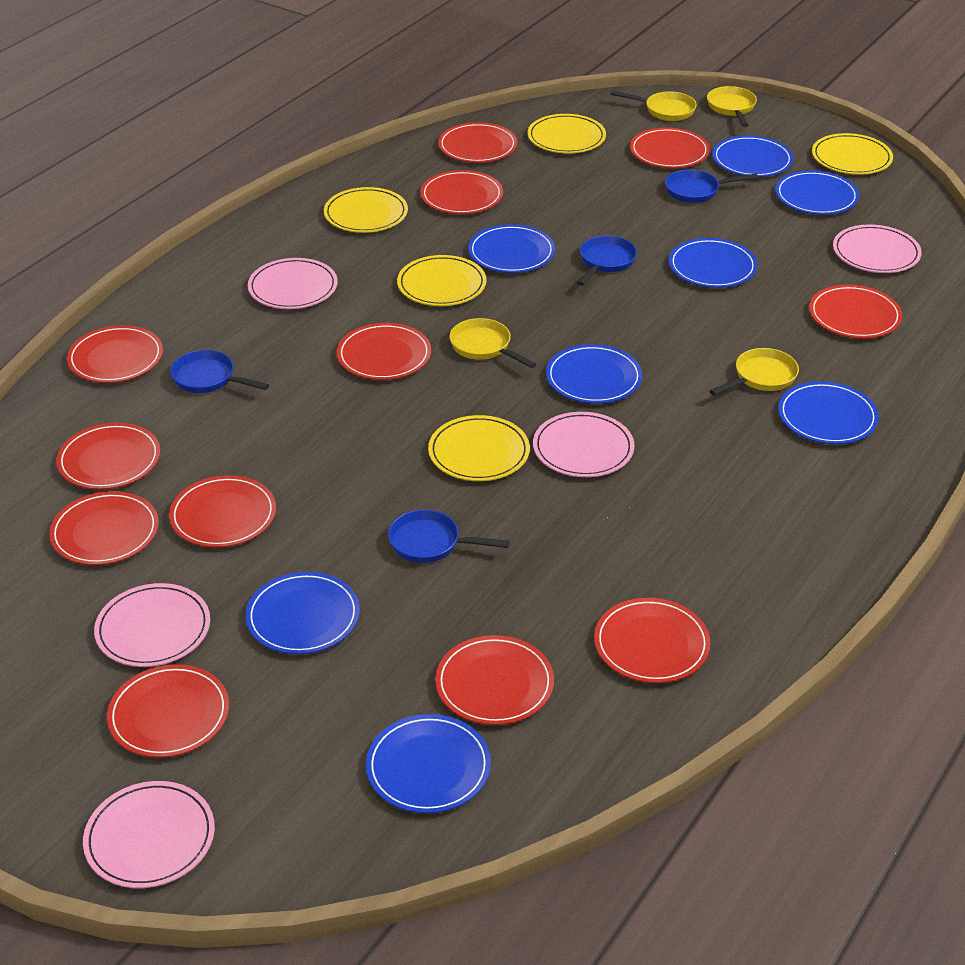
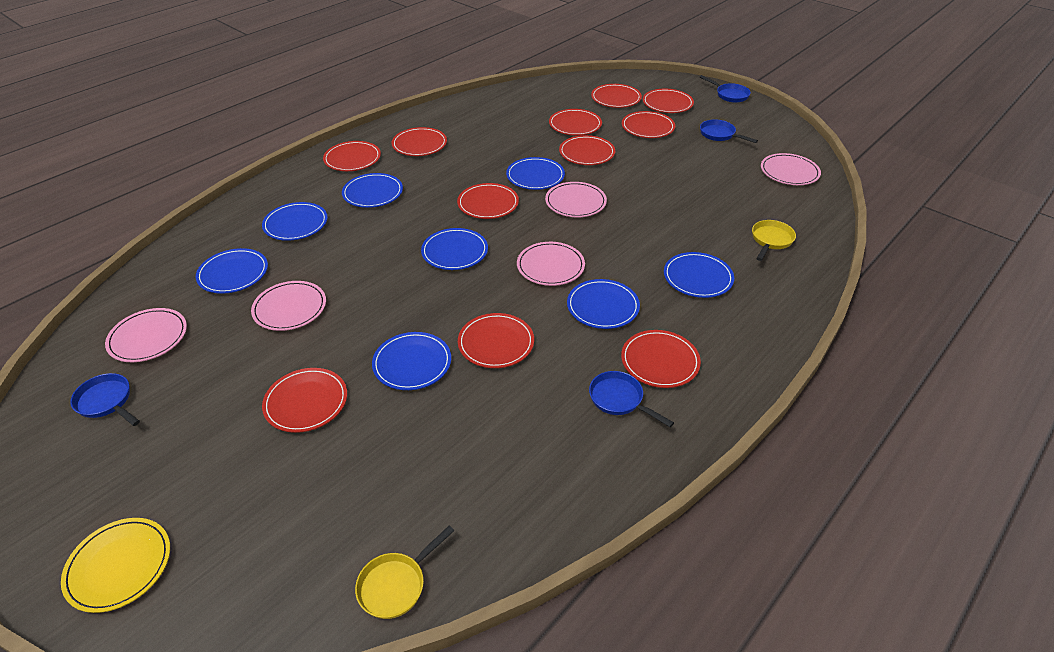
red plate: [49,491,159,565] [56,423,160,490] [67,325,163,383] [107,664,229,758] [169,475,276,548] [337,323,431,380] [420,170,503,214] [435,635,554,725] [438,122,517,163] [594,598,711,683] [630,127,710,168] [809,285,902,339] = 12 -> [262,368,347,433] [323,141,381,171] [392,127,447,156] [457,183,519,219] [458,313,534,368] [549,109,602,136] [559,135,615,165] [591,84,642,108] [621,330,701,388] [622,111,675,138] [643,89,694,113] = 11
yellow pan: [449,318,536,368] [611,90,697,121] [707,86,757,127] [710,348,799,396] = 4 -> [355,525,454,619] [752,220,796,261] = 2
yellow plate: [324,187,408,233] [397,255,487,306] [428,415,530,481] [528,114,606,153] [812,133,893,175] = 5 -> [61,518,170,613] = 1

